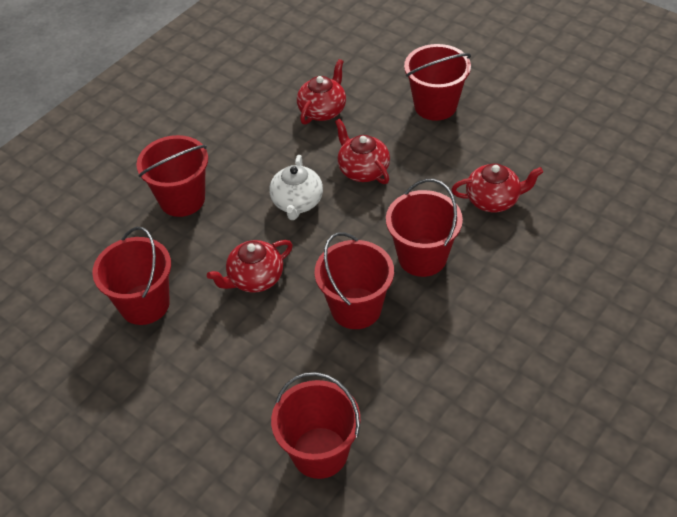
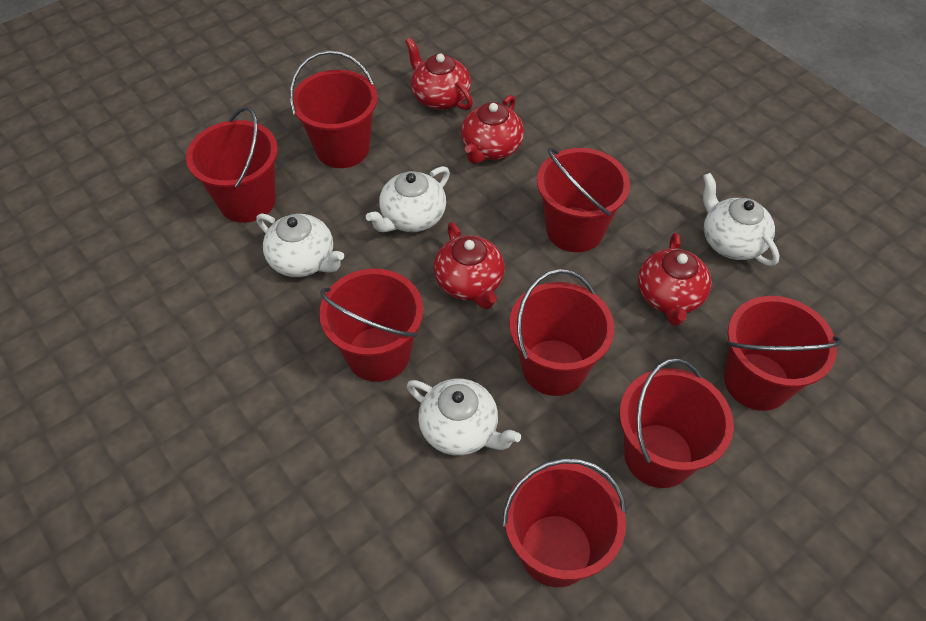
red bucket: [92,227,171,325] [137,135,208,217] [271,372,361,479] [315,232,394,329] [386,179,463,277] [404,44,471,121] = 6 -> [186,107,278,223] [290,51,378,168] [319,269,423,382] [502,458,627,587] [509,269,614,396] [537,147,630,252] [619,358,734,488] [724,296,843,411] = 8
white teapot: [269,155,323,220] = 1 -> [256,213,344,277] [366,166,450,232] [407,379,521,456] [703,173,780,266] = 4

